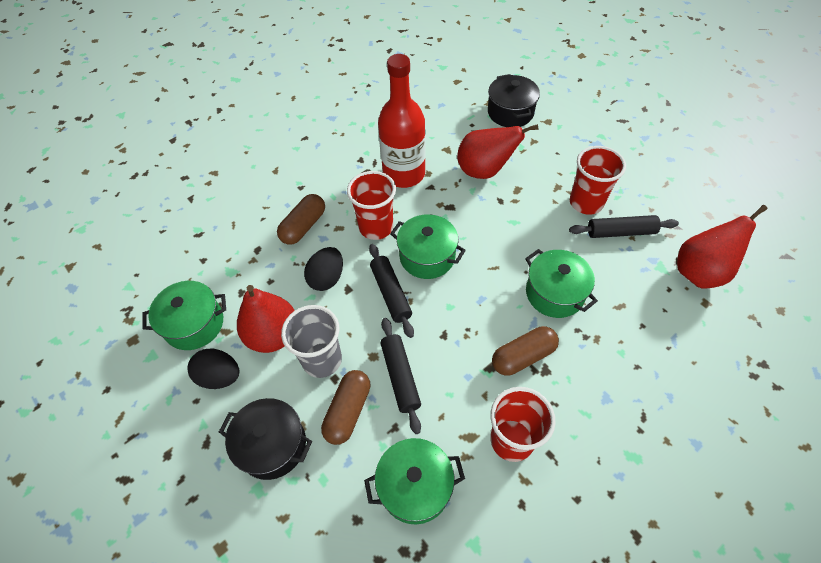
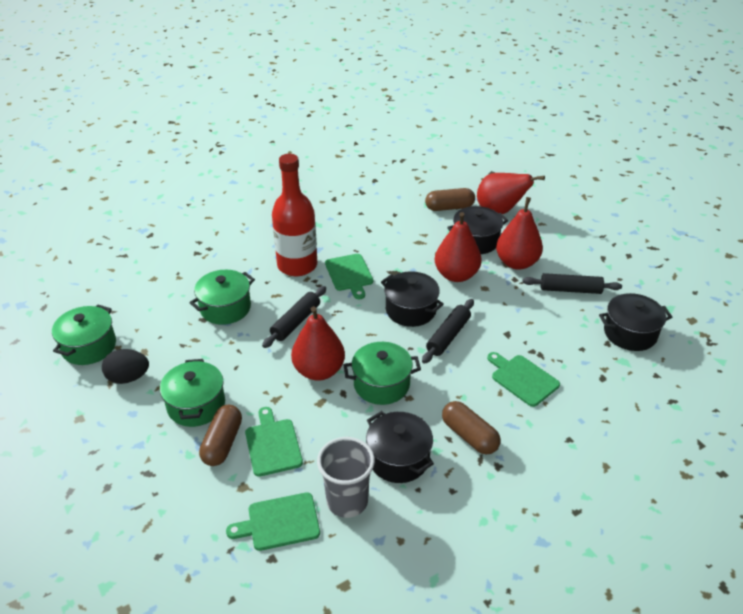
black egg: [187,349,239,389] [304,247,343,291] = 2 -> [102,349,149,384] = 1
black pot: [219,398,312,480] [488,74,540,127] = 2 -> [366,411,434,483] [381,271,444,327] [447,206,508,254] [599,293,672,351] = 4
green cutting board: none = 0 -> [226,492,320,551] [245,407,303,477] [325,254,373,299] [487,352,560,407] = 4
red cup: [347,171,396,240] [490,387,556,462] [570,146,626,215] = 3 -> none = 0
red pear: [237,285,295,353] [457,124,539,179] [677,205,768,288] = 3 -> [291,306,345,381] [435,212,482,282] [477,173,545,214] [496,197,543,270] = 4

